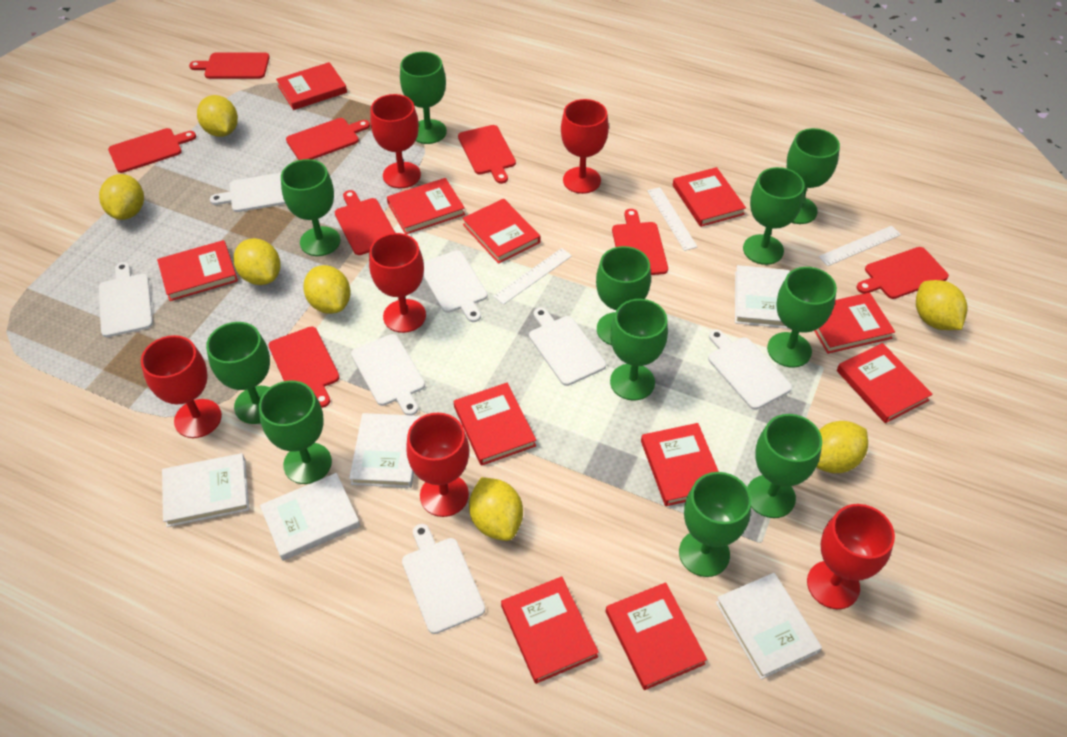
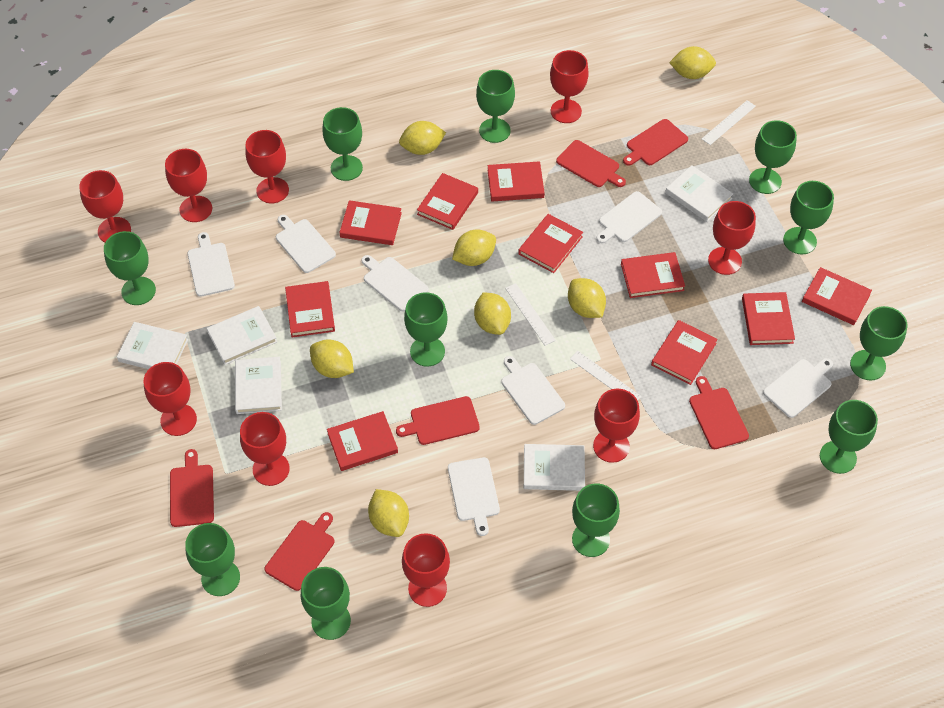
red book: [157,240,238,301] [276,62,347,110] [387,178,465,234] [454,383,536,466] [462,199,540,264] [501,576,599,684] [605,582,707,690] [641,423,719,506] [673,167,746,227] [814,293,895,354] [837,343,933,423] = 11 -> [285,281,335,337] [327,411,398,471] [339,200,402,245] [417,173,478,230] [487,161,545,202] [518,214,583,273] [621,252,685,298] [651,320,718,385] [742,292,795,345] [802,267,872,325] = 10
red cutting board: [108,128,196,173] [189,53,270,79] [269,327,340,408] [286,118,370,160] [335,190,395,255] [458,125,516,184] [612,209,668,275] [857,247,949,299] = 8 -> [170,449,214,527] [264,512,335,591] [396,396,480,445] [556,140,626,187] [623,119,688,166] [689,376,749,449] = 6
red goblet: [141,335,222,438] [369,233,426,333] [370,94,421,188] [406,413,469,517] [561,99,609,194] [807,504,895,609] = 6 -> [79,170,131,242] [144,362,197,436] [165,149,212,222] [240,412,290,486] [245,130,289,203] [402,533,450,607] [550,50,589,123] [593,389,640,463] [708,201,756,275] = 9

